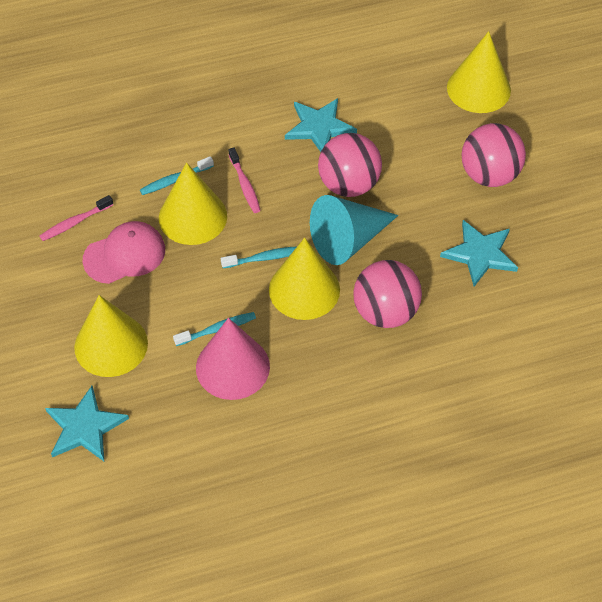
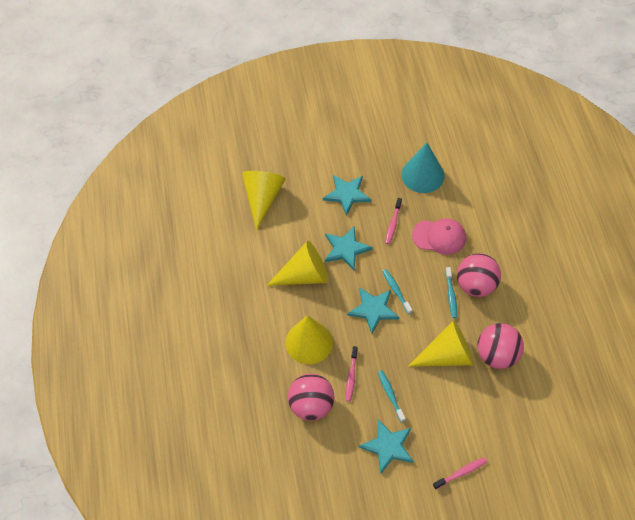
pink cone: [196,318,270,400] = 1 -> none = 0
pink toothbrush: [40,195,113,241] [229,147,261,213] = 2 -> [345,346,358,402] [385,198,402,244] [433,457,487,489] = 3
turquoise star: [45,386,129,461] [285,98,357,152] [440,220,518,287] = 3 -> [323,175,371,216] [325,226,373,270] [347,287,399,334] [359,419,414,473] = 4

